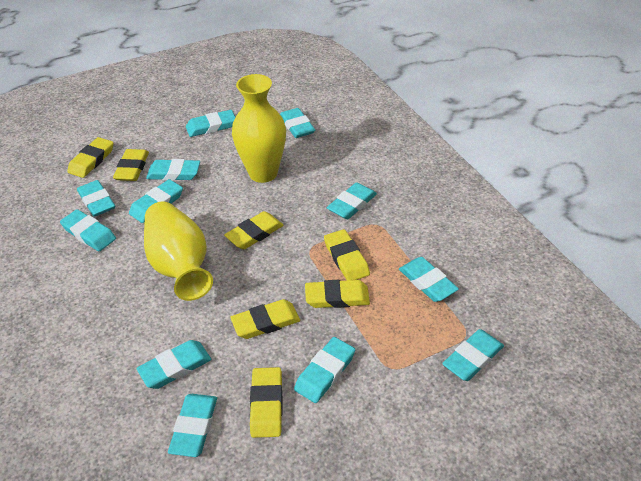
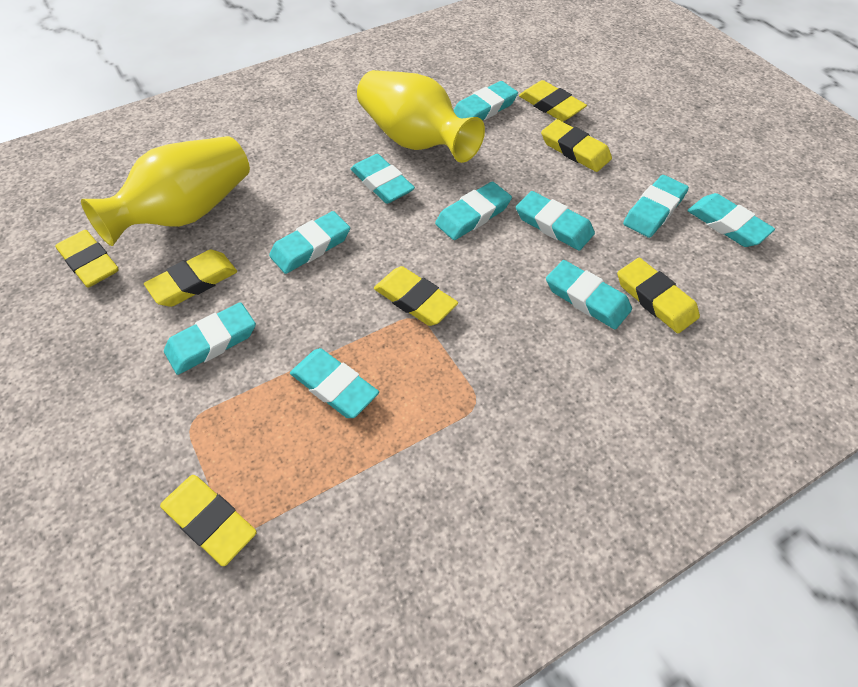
turquoise eraser: [60,209,116,251] [77,180,115,217] [129,179,183,223] [136,340,211,389] [146,159,200,181] [168,394,217,457] [186,110,235,137] [280,108,315,138] [294,337,355,403] [327,182,377,219] [399,257,459,302] [442,329,504,381] = 12 -> [164,302,256,375] [269,211,350,274] [290,348,379,418] [351,154,415,204] [435,181,512,240] [454,81,518,120] [516,191,595,251] [546,260,632,330] [623,175,689,238] [687,193,775,247] = 10

